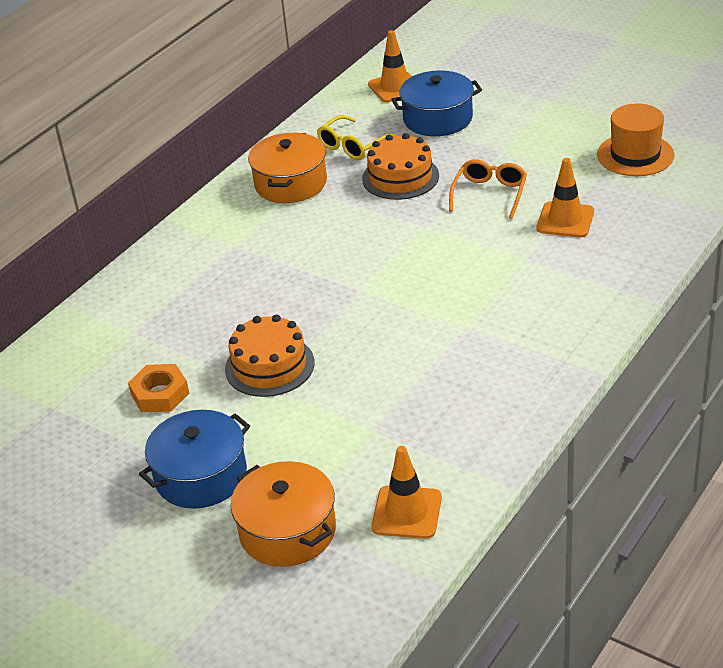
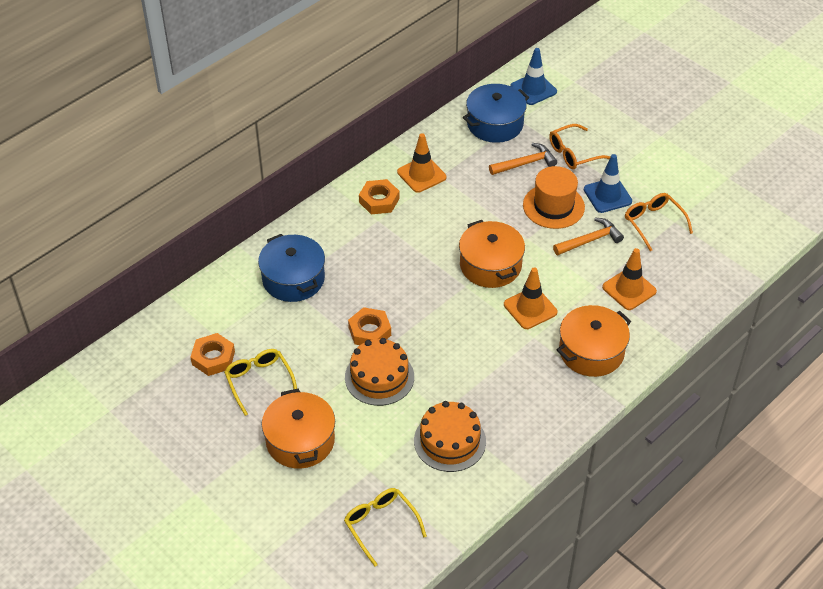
blue traffic cone: none = 0 -> [510,48,557,105] [584,154,632,213] = 2
orange glasses: [449,159,527,219] = 1 -> [549,124,611,169] [625,193,693,251] = 2
orange hammer: none = 0 -> [489,143,557,175] [553,218,624,255] = 2
orange nut: [128,364,189,412] = 1 -> [190,333,235,376] [348,307,391,345] [359,179,399,214] = 3
orange pot: [231,461,336,567] [248,133,327,203] = 2 -> [262,389,335,469] [459,220,525,288] [557,305,631,377] = 3
yellow glasses: [317,115,398,160] = 1 -> [224,349,297,416] [344,488,427,567] = 2

